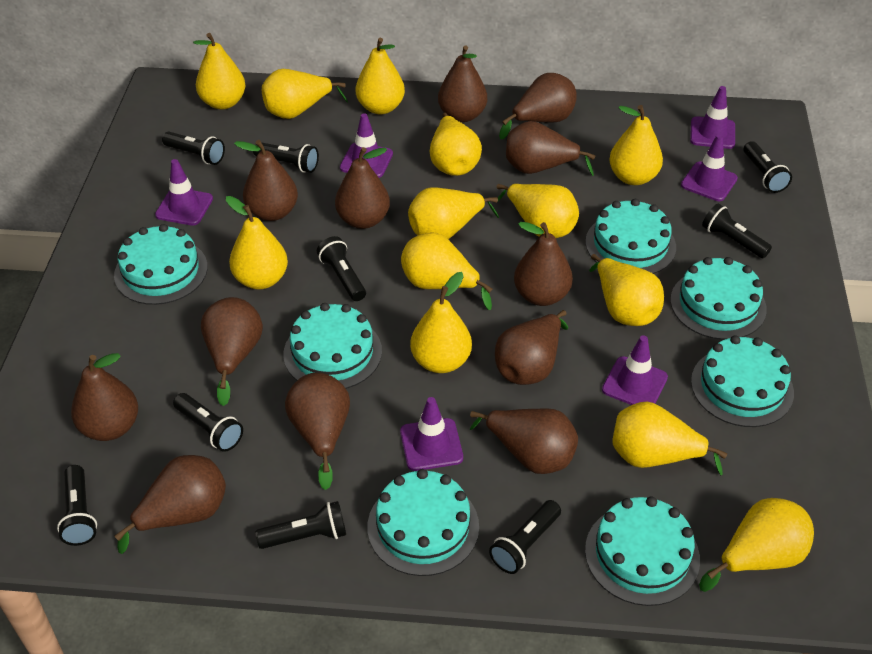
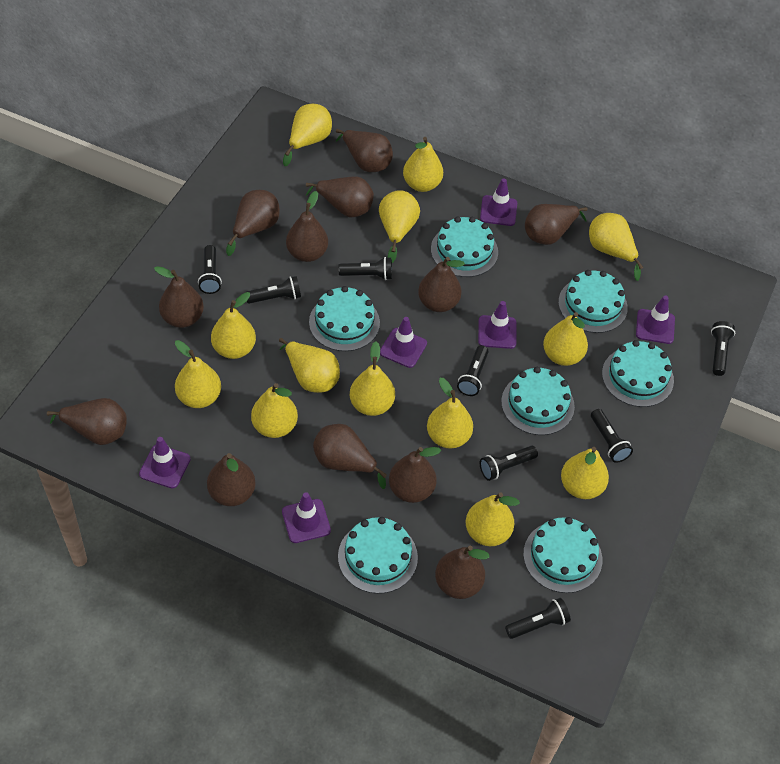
black flashlight: [57,465,97,546] [162,132,225,165] [173,393,243,452] [253,142,319,173] [255,501,346,549] [317,236,366,301] [489,500,561,574] [702,203,772,258] [744,141,792,193] = 9 -> [198,245,222,294] [245,276,301,304] [338,257,392,280] [457,345,489,396] [480,446,538,481] [505,598,571,639] [591,409,633,463] [711,321,735,376] = 8

